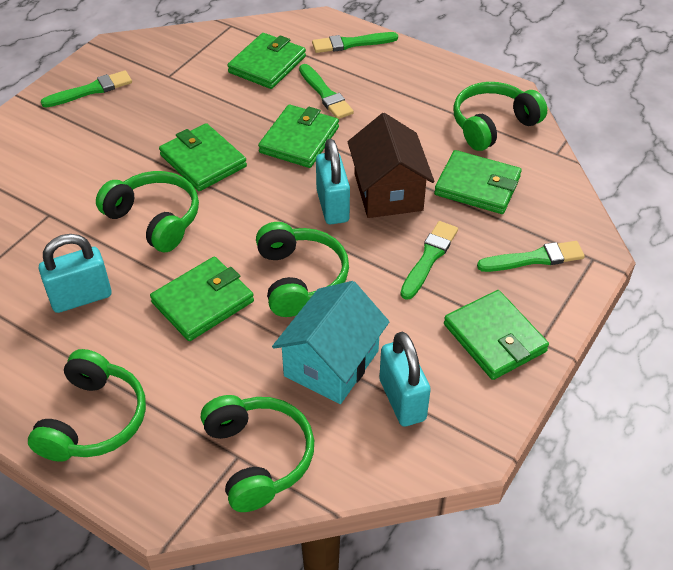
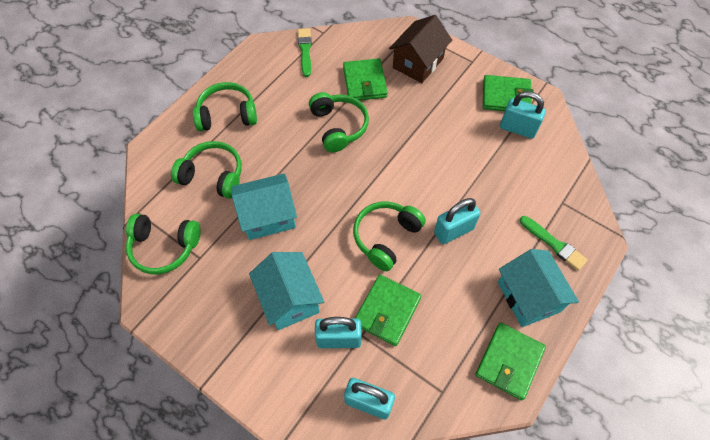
green brush: [41,71,132,107] [299,64,354,119] [312,32,398,53] [400,221,458,300] [477,241,585,272] = 5 -> [298,28,312,77] [520,216,588,271] = 2
green wallet: [150,257,254,341] [159,123,247,191] [227,33,306,89] [258,105,339,168] [434,150,522,214] [444,290,549,380] = 6 -> [343,58,388,100] [355,275,422,346] [475,323,546,400] [483,75,534,111] = 4
turquoise house: [272,281,390,404] = 1 -> [232,173,297,240] [249,252,324,330] [498,249,579,327] = 3
turquoise padlock: [39,234,112,313] [316,139,350,224] [379,332,431,427] = 3 -> [315,317,361,348] [344,378,395,420] [434,198,481,244] [500,91,546,139] = 4

